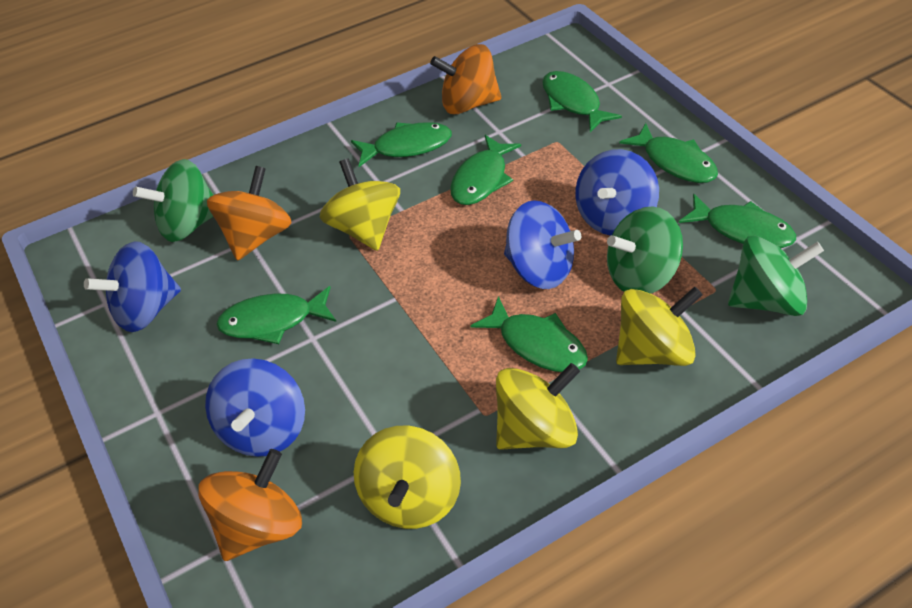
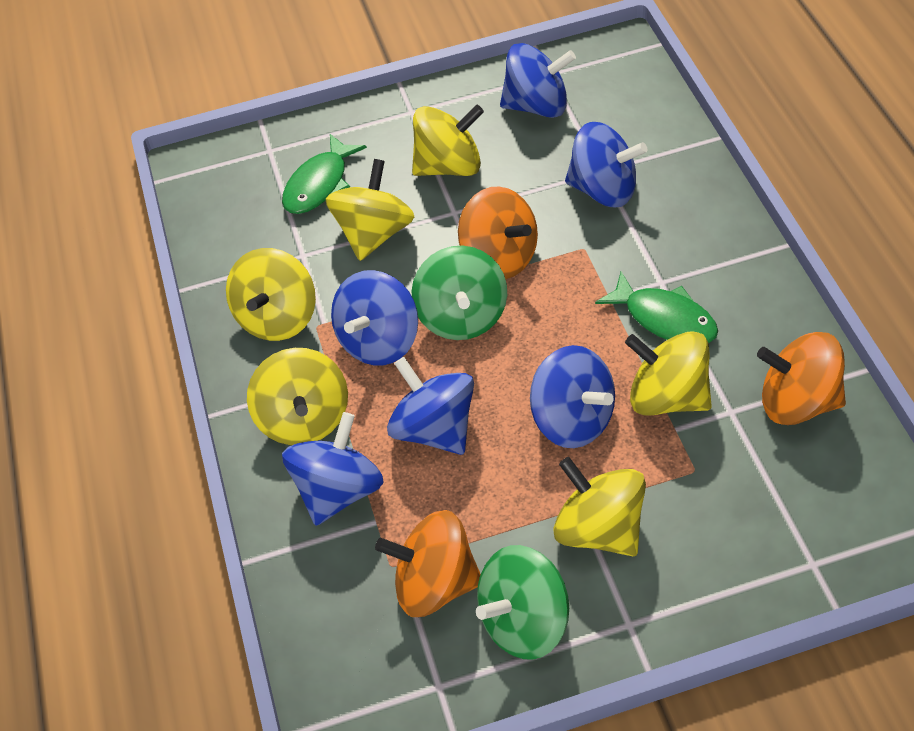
blue spinning top: [84,241,181,332] [205,358,305,457] [504,200,581,289] [575,149,659,236] = 4 -> [282,412,384,526] [331,270,418,365] [387,357,474,455] [500,43,576,118] [530,345,615,448] [565,122,647,207] = 6
green fish: [216,286,336,344] [351,122,452,167] [450,135,521,205] [470,296,588,372] [542,71,622,132] [619,123,718,183] [679,194,796,248] = 7 -> [282,134,367,214] [595,271,718,343] = 2
green spinning top: [133,159,213,242] [607,206,683,294] [728,236,824,316] = 3 -> [411,246,507,340] [476,545,569,660] = 2
yellow spinning top: [320,158,400,251] [354,426,461,529] [496,363,580,450] [616,286,703,366] = 4 -> [226,248,316,341] [247,348,348,445] [325,159,414,261] [412,105,484,176] [553,457,646,556] [625,331,712,416] = 6

